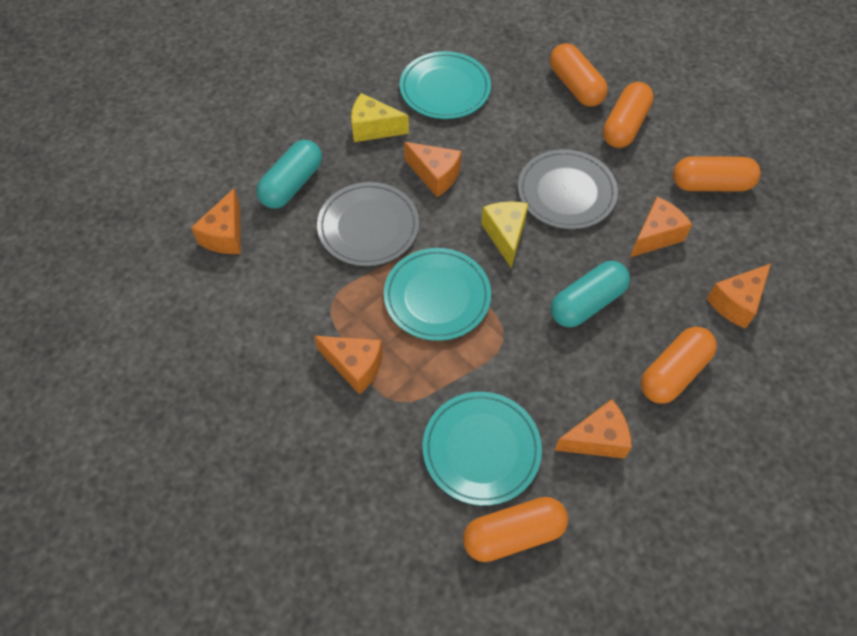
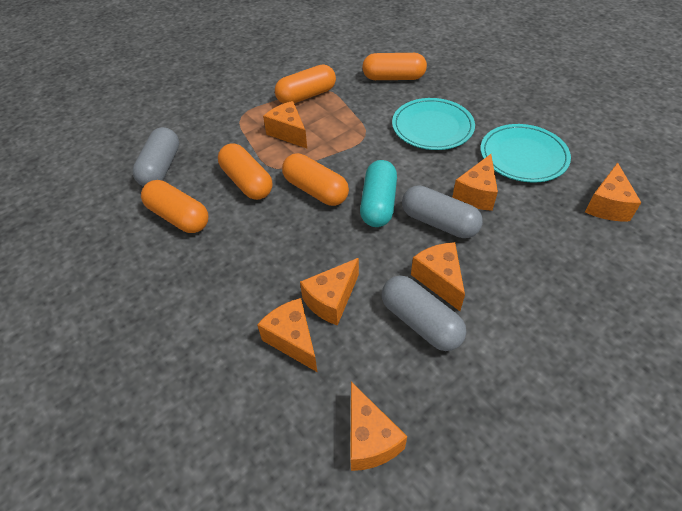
grey capsule: none = 0 -> [132,127,179,187] [382,276,466,351] [402,185,483,238] = 3
grey plate: [317,182,419,266] [518,149,618,229] = 2 -> none = 0
orange cheese: [191,188,241,254] [314,336,383,395] [404,142,461,197] [554,399,632,459] [630,197,692,257] [707,263,771,329] = 6 -> [257,298,317,372] [263,101,307,148] [300,258,359,326] [350,382,407,471] [411,242,465,311] [452,154,498,211] [585,163,641,221] = 7
turquoise capsule: [256,140,322,209] [551,261,630,328] = 2 -> [360,160,397,227] = 1
turquoise plate: [384,248,491,341] [400,51,491,119] [423,392,542,506] = 3 -> [392,98,475,150] [481,124,571,182] = 2
yellow cheese: [351,93,409,142] [481,201,528,268] = 2 -> none = 0

